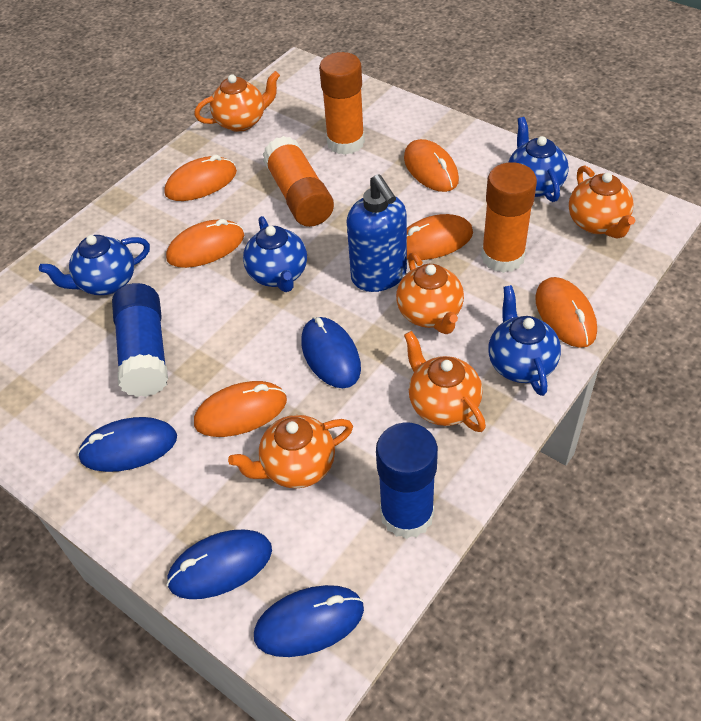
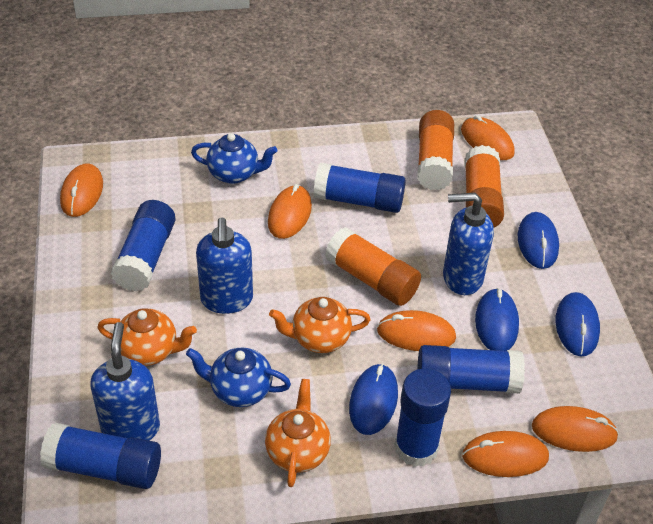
blue glue stick: [112,283,168,397] [376,422,438,539] = 2 -> [40,423,161,489] [111,200,176,292] [313,163,406,213] [394,368,451,467] [417,345,525,393] = 5
blue soap dispenser: [347,174,407,292] = 1 -> [90,322,160,441] [196,218,253,314] [443,193,494,295] = 3
blue teapot: [39,235,150,295] [243,216,307,292] [488,285,561,396] [509,117,569,202] = 4 -> [186,348,291,407] [191,133,278,184] = 2
orange teapot: [194,71,280,132] [228,415,353,488] [396,253,464,334] [404,331,486,432] [569,165,635,238] = 5 -> [97,308,197,366] [265,379,331,487] [269,297,371,353] = 3

